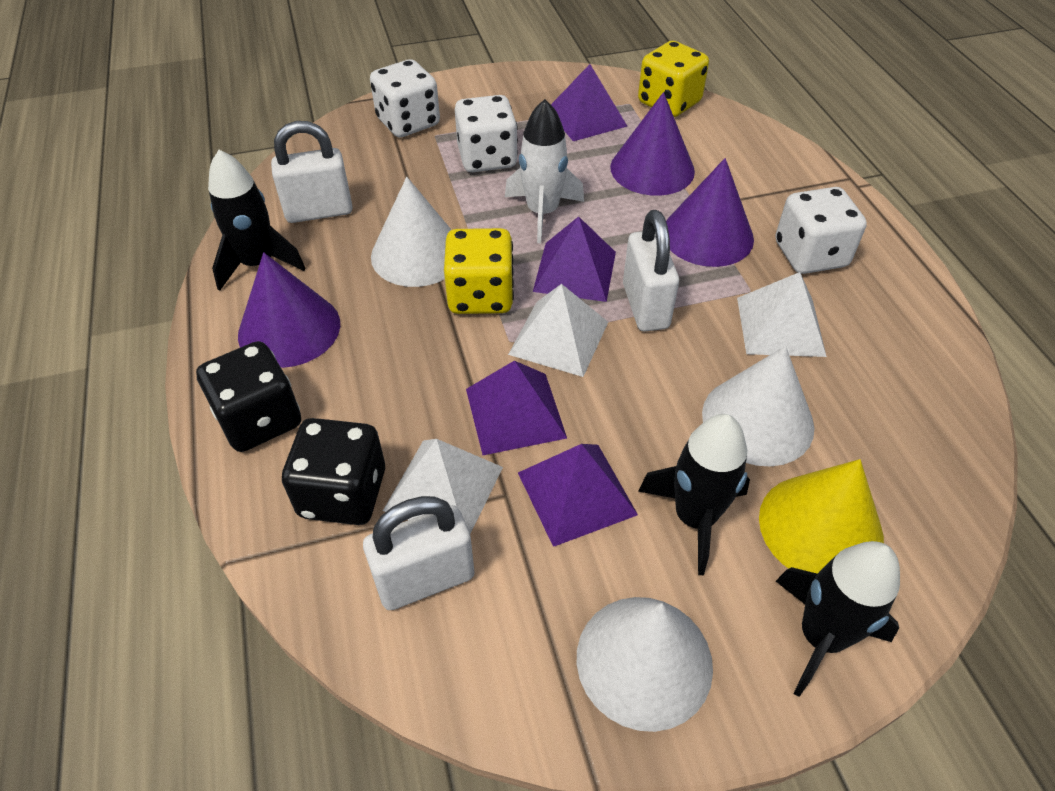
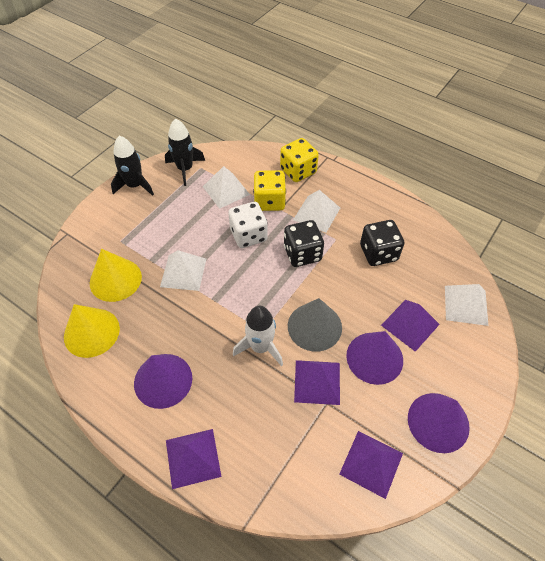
black rocket: [208,150,306,291] [638,414,750,575] [776,541,900,697] = 3 -> [111,136,154,196] [165,118,205,186] = 2
grey cone: none = 0 -> [288,298,342,352] = 1
white cone: [371,177,451,287] [577,597,713,732] [702,346,815,467] = 3 -> none = 0
white dice: [370,59,440,137] [455,95,518,172] [776,187,867,274] = 3 -> [228,202,268,248] = 1
white padlock: [271,121,353,223] [363,496,475,610] [623,210,679,331] = 3 -> none = 0
white pyramid: [383,439,503,534] [508,284,608,377] [737,272,827,357] = 3 -> [160,250,206,291] [203,166,250,209] [293,190,340,233] [445,284,488,326] = 4
yellow cone: [759,459,884,574] = 1 -> [64,304,120,358] [90,249,142,302] = 2

